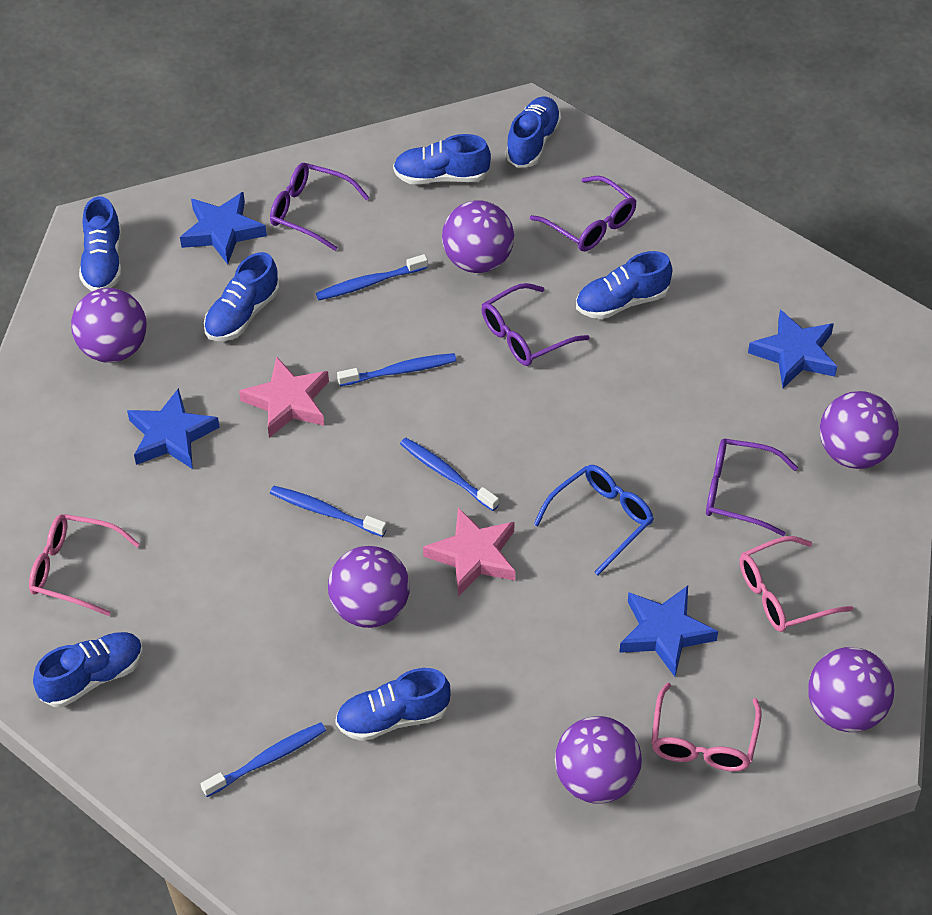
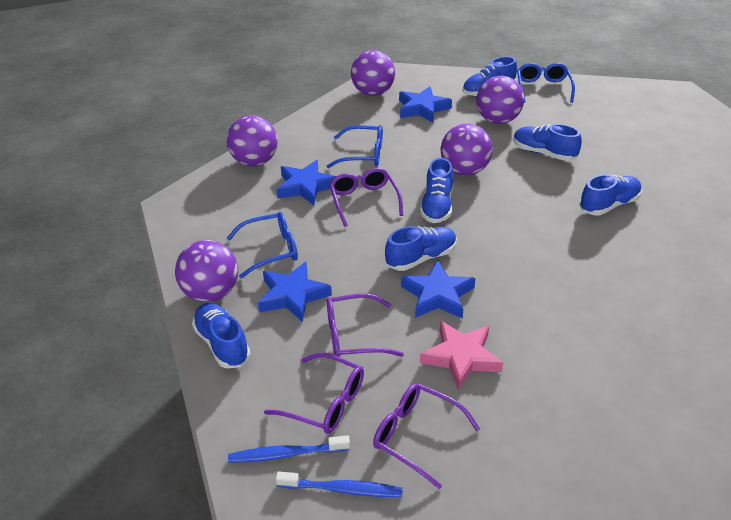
blue glasses: [534,465,654,575] = 1 -> [227,212,298,278] [327,125,383,168] [517,63,575,103] = 3
blue shoe: [33,632,143,707] [79,196,122,291] [204,252,280,341] [335,668,451,741] [393,134,491,184] [505,96,561,168] [576,251,672,319] = 7 -> [192,303,250,368] [385,226,457,271] [420,158,453,223] [463,56,517,96] [513,124,582,161] [579,174,642,215] = 6
blue toothbrush: [201,722,326,797] [270,486,387,537] [316,254,428,300] [337,353,457,386] [400,438,499,511] = 5 -> [228,435,350,463] [276,471,403,497] = 2
pink glasses: [29,514,140,616] [651,682,761,772] [739,536,853,632] = 3 -> none = 0
pink star: [239,356,329,438] [423,507,515,596] = 2 -> [420,321,503,391] = 1
purple ball: [71,288,147,363] [328,546,410,628] [442,200,514,273] [555,716,642,804] [808,647,894,732] [820,391,899,469] = 6 -> [175,240,238,302] [227,116,278,166] [351,50,395,96] [440,124,493,176] [476,76,524,124] = 5

